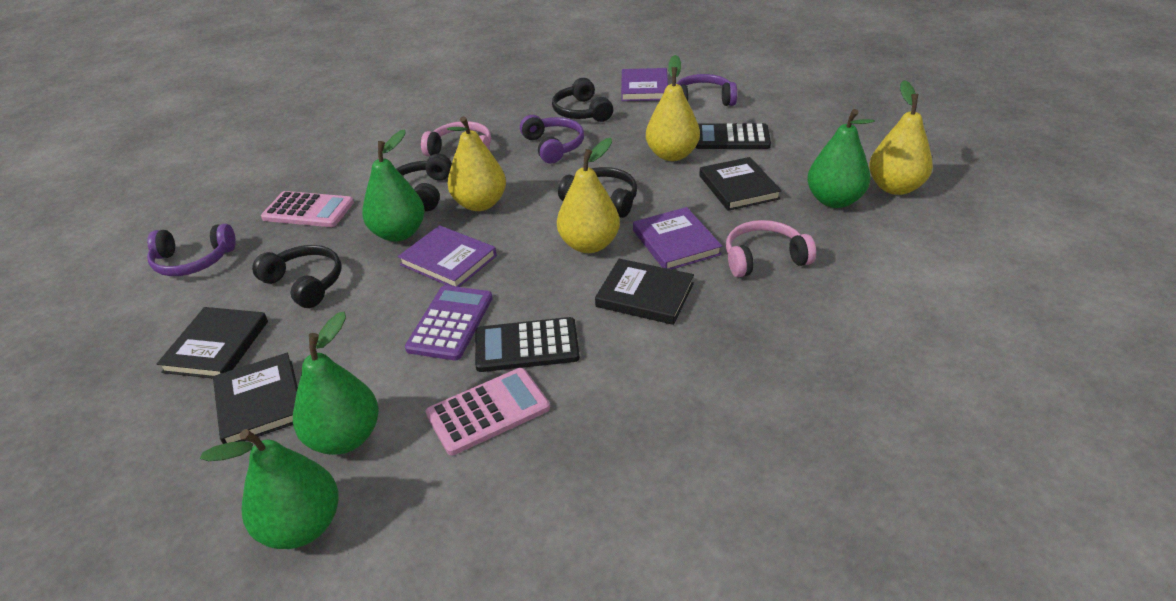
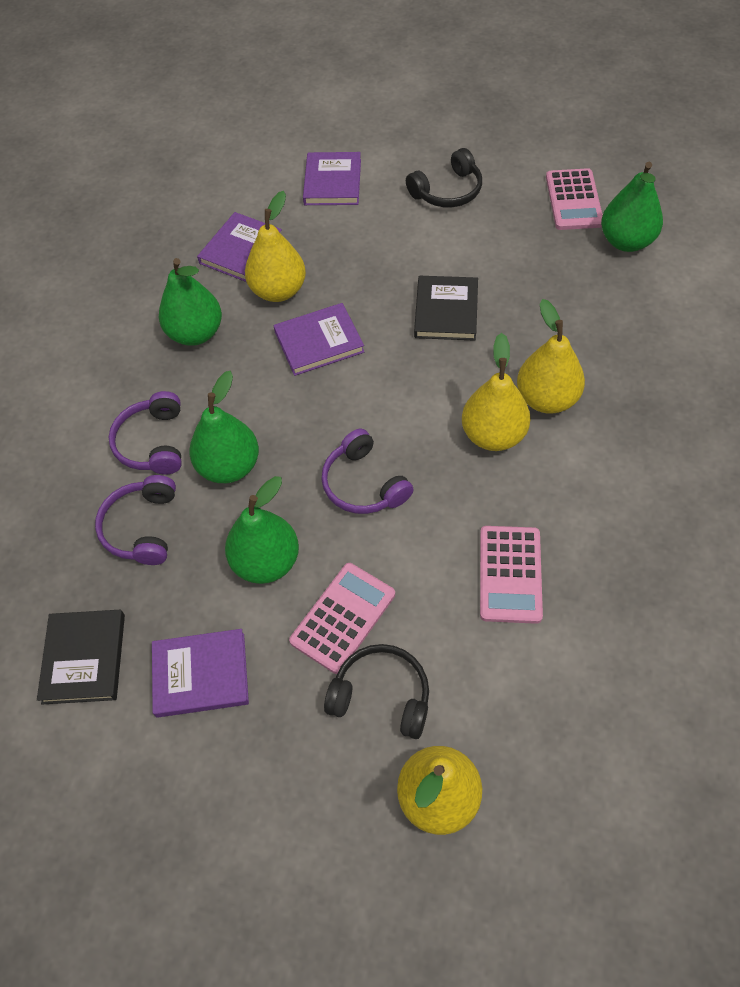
black book: [157,307,268,378] [213,353,298,444] [595,259,694,325] [699,157,782,211] = 4 -> [37,610,125,705] [414,276,478,341] = 2
black calculator: [475,317,580,372] [695,123,771,149] = 2 -> none = 0
black headphones: [252,245,341,308] [396,154,452,211] [552,78,613,122] [558,167,637,218] = 4 -> [324,644,429,739] [406,148,482,208] = 2
pink calculator: [261,191,354,227] [425,368,550,455] = 2 -> [289,563,395,674] [480,526,543,624] [546,168,603,230] = 3
pink headphones: [421,121,491,156] [726,220,816,277] = 2 -> none = 0
purple book: [398,225,497,287] [621,68,668,101] [633,207,722,269] = 3 -> [152,629,249,718] [197,212,282,282] [274,303,365,376] [303,152,361,205] = 4
purple calculator: [405,285,493,361] = 1 -> none = 0

